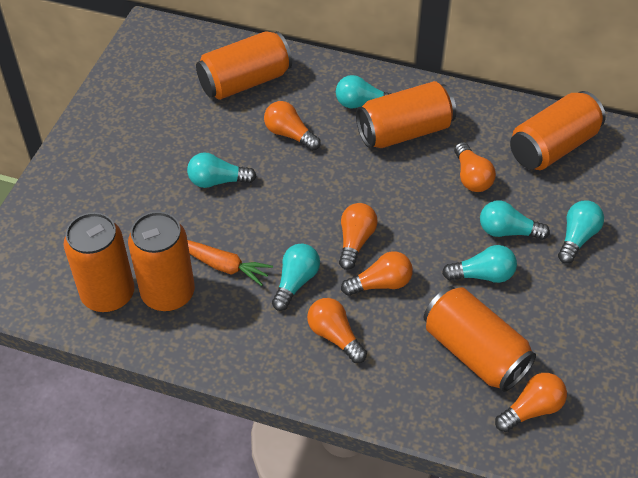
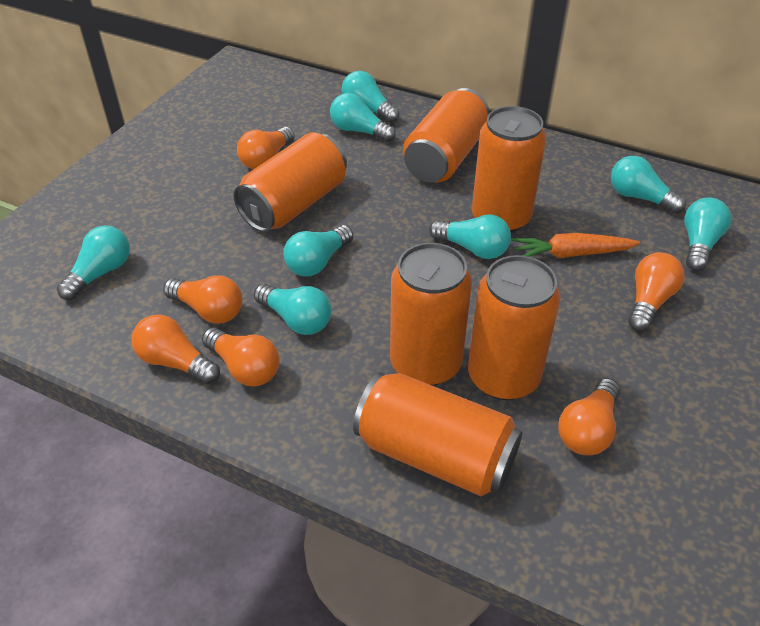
turquoise light bulb: [187,152,257,188] [272,244,320,311] [336,75,392,108] [442,245,517,283] [480,200,550,240] [558,201,604,264] = 6 -> [57,225,130,300] [254,284,331,335] [283,225,353,277] [330,93,396,142] [342,71,399,123] [429,214,511,259] [611,156,686,214] [684,198,731,271] = 8

